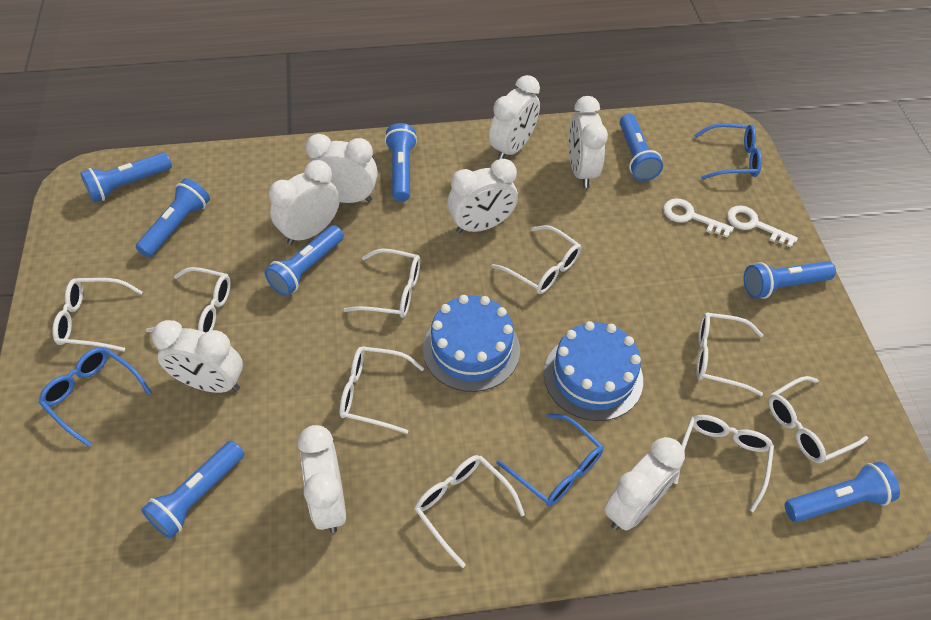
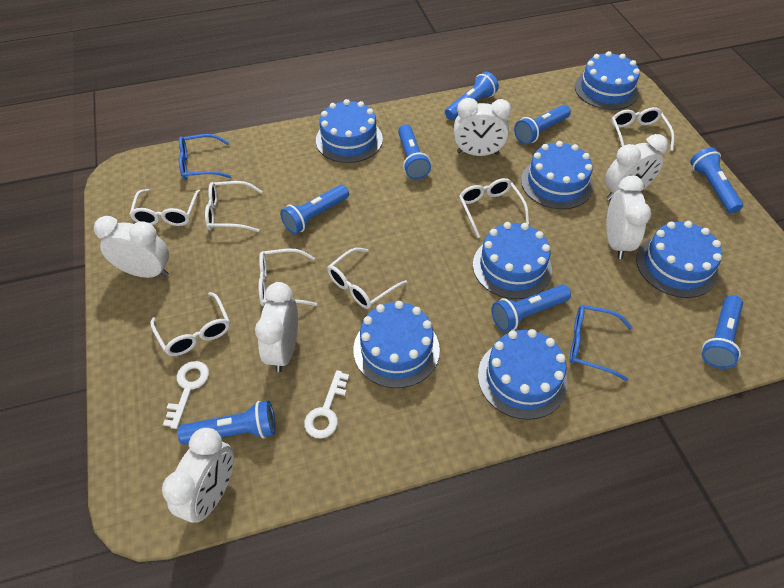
blue cake: [423,295,520,392] [544,321,643,421] = 2 -> [316,99,383,163] [353,301,440,388] [473,222,552,299] [478,329,568,420] [521,141,593,209] [575,51,640,110] [636,221,722,298] = 7
blue glasses: [39,347,152,447] [497,413,603,506] [694,123,762,180] = 3 -> [179,134,232,180] [570,305,633,381] = 2
white clock: [152,320,243,393] [269,160,340,245] [298,425,346,533] [306,134,378,203] [447,159,518,233] [489,75,540,160] [569,96,608,188] [604,437,685,531] = 8 -> [94,216,169,278] [162,428,234,523] [255,282,298,372] [454,98,511,156] [605,134,668,201] [606,175,651,259] = 6
white glasses: [52,278,143,351] [146,267,231,332] [339,346,424,434] [344,249,420,318] [414,455,525,568] [492,225,581,294] [673,415,774,512] [696,312,763,396] [769,376,868,463] = 9 -> [129,189,200,226] [150,292,230,356] [205,181,262,232] [258,249,317,306] [327,248,407,309] [459,178,529,238] [611,107,674,151] = 7

